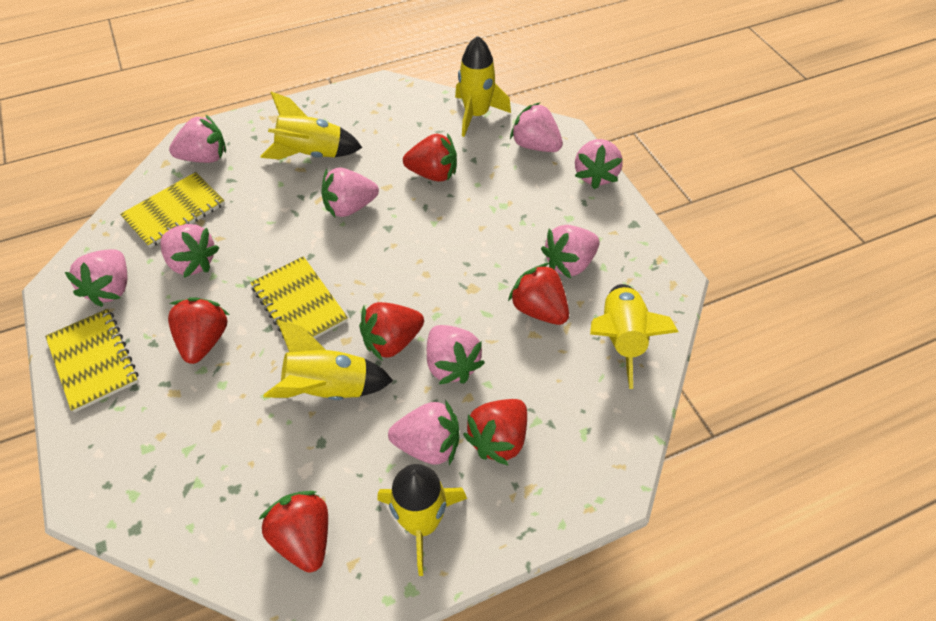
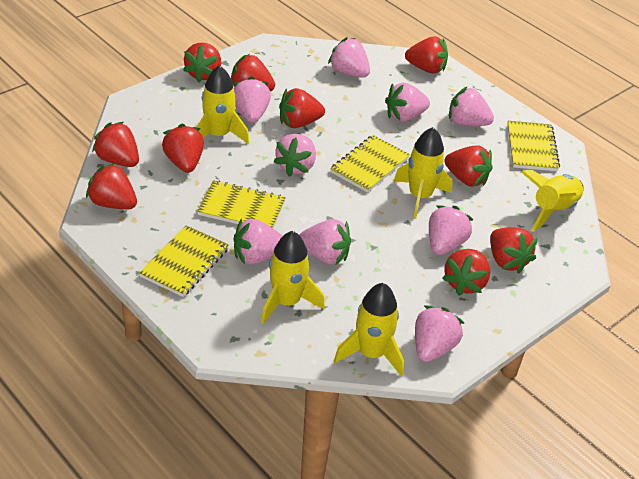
red strawberry: [168,297,229,364] [258,491,328,573] [359,302,424,361] [403,133,457,181] [463,399,527,466] [508,263,569,325] = 6 -> [86,163,137,209] [92,122,139,167] [162,124,204,173] [183,43,221,83] [231,54,275,91] [279,88,325,128] [405,36,448,74] [442,249,490,295] [444,145,492,187] [490,227,538,274] = 10
yellow notebook: [45,309,139,412] [120,172,225,248] [250,256,348,339] = 3 -> [139,225,229,297] [197,180,286,228] [330,135,410,193] [507,121,560,171] = 4

